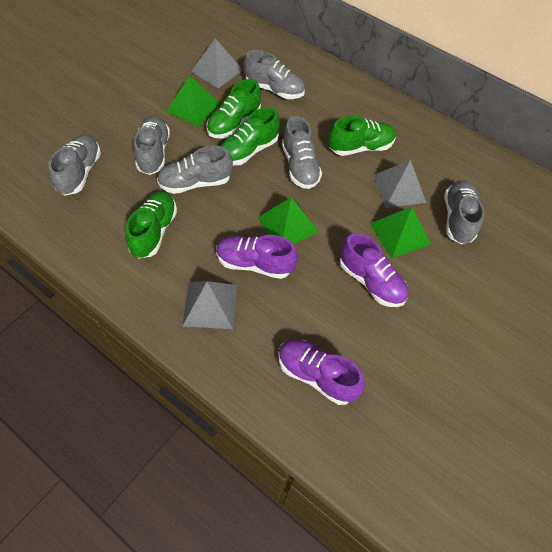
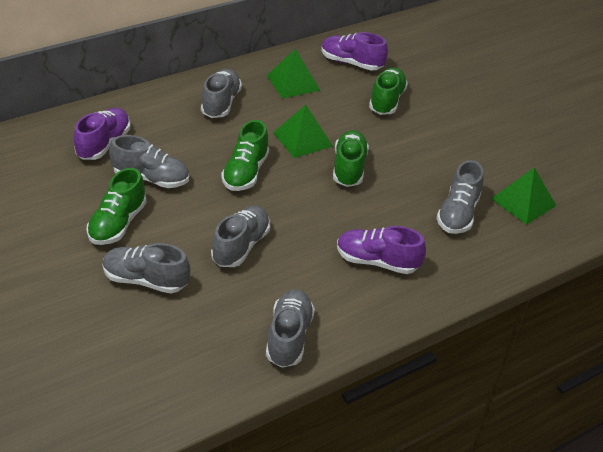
grey pyramid: [182,281,237,329] [191,38,243,89] [373,160,426,208] = 3 -> none = 0

